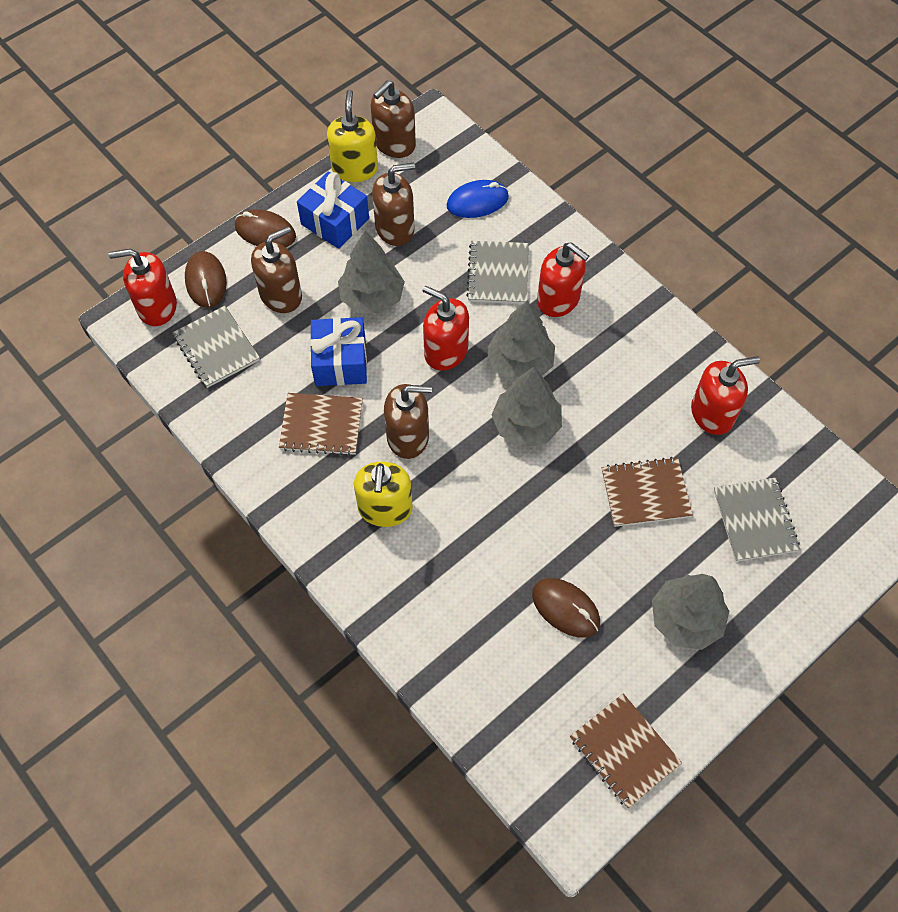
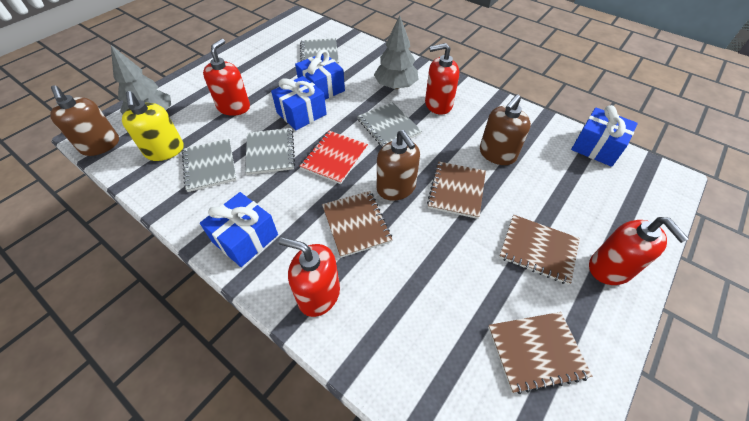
blue gift: [297,172,369,249] [310,317,367,386] = 2 -> [200,192,278,267] [271,76,327,130] [295,49,345,99] [571,105,638,167] = 4
blue mouse: [447,180,509,218] = 1 -> none = 0
brown mouse: [185,251,227,308] [235,209,296,247] [532,578,600,638] = 3 -> none = 0
brown notebook: [279,393,363,456] [570,693,682,808] [602,457,693,527] = 3 -> [322,191,392,258] [427,162,486,219] [488,312,592,394] [499,215,580,285] = 4
brown soap dispenser: [251,226,302,313] [371,80,416,158] [372,162,415,246] [384,384,432,459] = 4 -> [50,85,119,156] [377,130,420,201] [480,94,531,165] = 3
grey notebook: [172,306,260,388] [466,241,529,304] [714,477,800,562] = 3 -> [182,139,237,192] [245,128,295,175] [300,38,339,65] [357,102,422,147] = 4
grey tree: [338,231,405,313] [486,301,555,382] [492,367,562,447] [652,574,729,650] = 4 -> [111,45,171,115] [374,15,419,89] = 2
red notebook: none = 0 -> [300,131,368,184] = 1
yellow soap dispenser: [327,90,378,182] [354,462,413,527] = 2 -> [122,91,184,161] = 1

